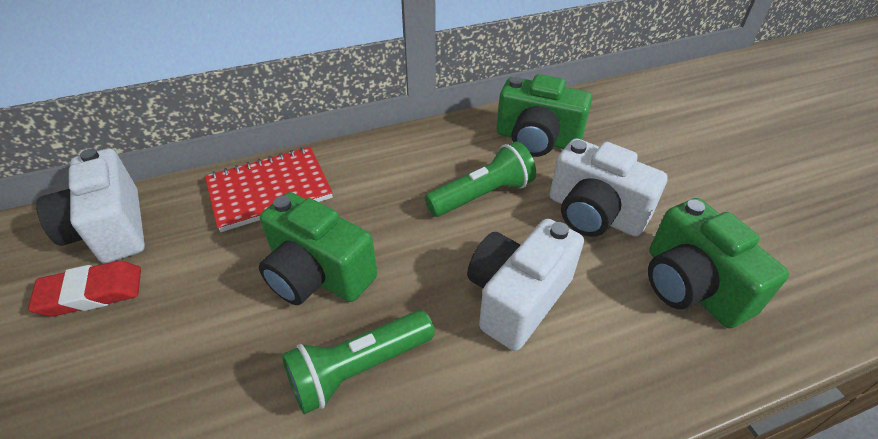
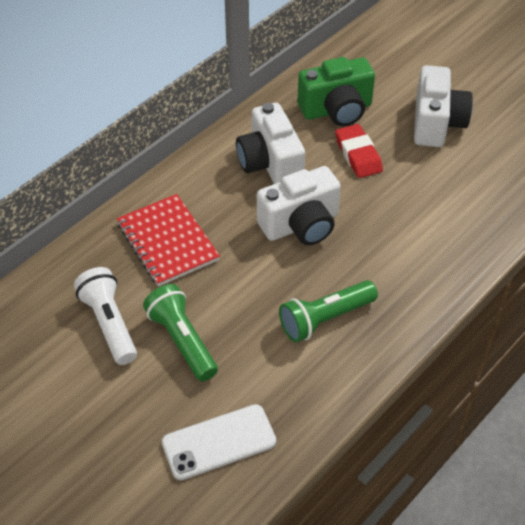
green camera: [259,192,377,305] [497,74,592,157] [648,198,789,328] = 3 -> [297,57,375,126] = 1
white flashlight: none = 0 -> [74,267,137,365] = 1
white phone: none = 0 -> [162,404,276,480] = 1

